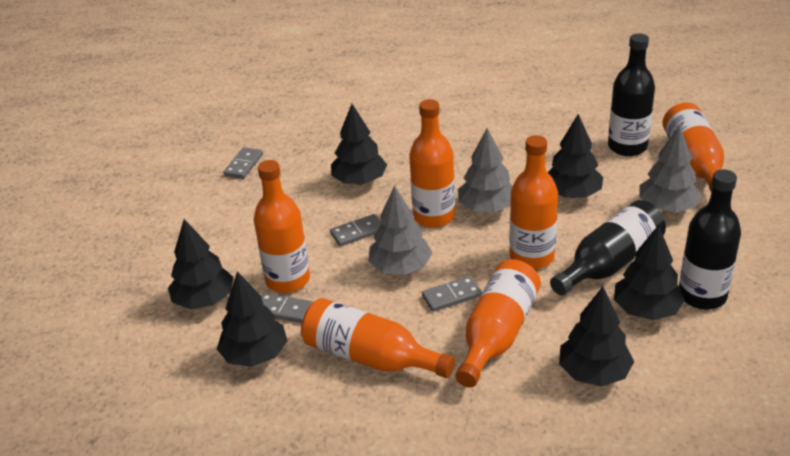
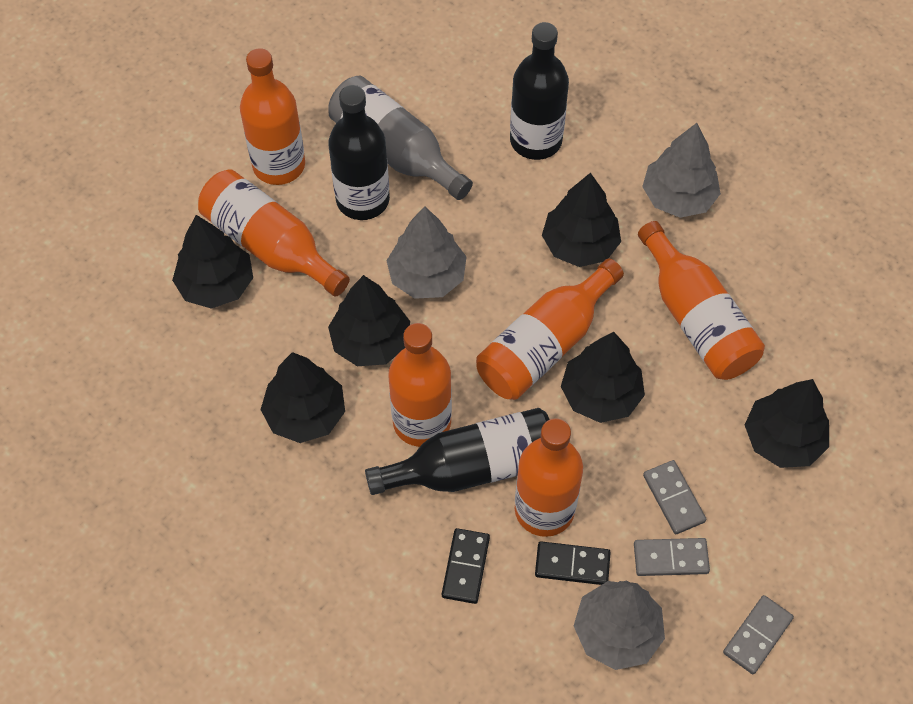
black domino: none = 0 -> [442,528,490,604] [535,541,611,585] = 2
grey bottle: none = 0 -> [328,76,473,200] = 1
grey domino: [224,147,263,179] [261,293,313,323] [330,214,382,246] [422,276,482,312] = 4 -> [634,538,710,576] [643,460,706,534] [723,595,794,674] = 3

